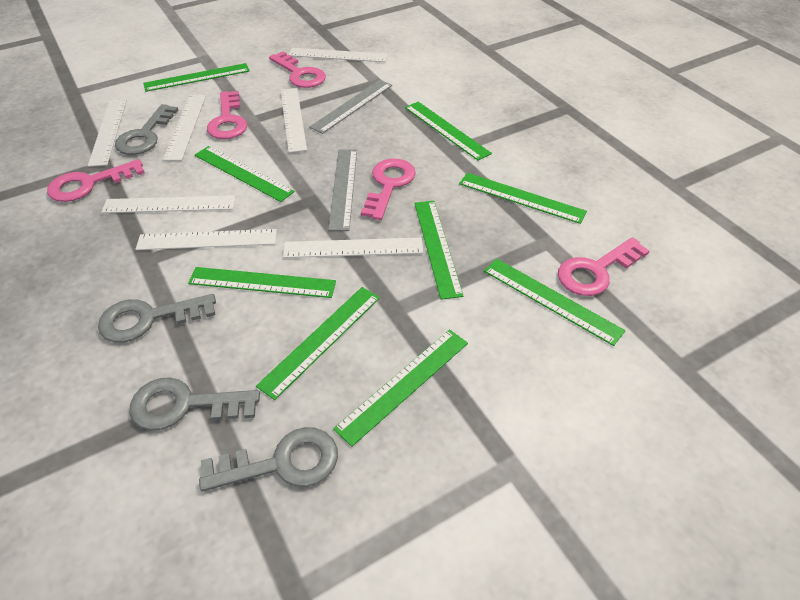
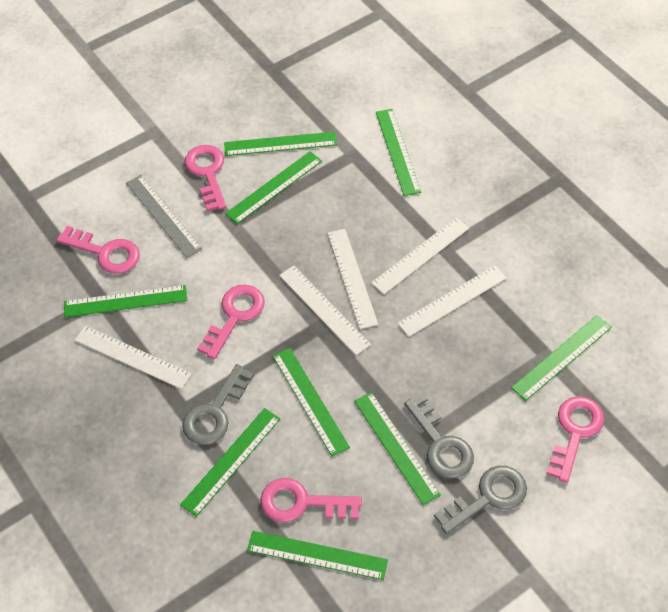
grey key: [98,294,216,343] [115,104,178,155] [130,377,260,431] [199,427,338,491] = 4 -> [182,364,254,445] [404,394,474,478] [434,466,527,534] = 3
grey ruler: [309,80,392,134] [328,149,357,231] = 2 -> [126,175,202,258] = 1
white ruler: [88,99,127,167] [101,195,236,213] [136,229,277,250] [163,95,206,161] [281,88,307,153] [283,237,423,258] [289,48,388,62] = 7 -> [75,326,192,389] [279,266,371,355] [327,229,378,329] [371,217,469,294] [397,266,507,337] = 5

